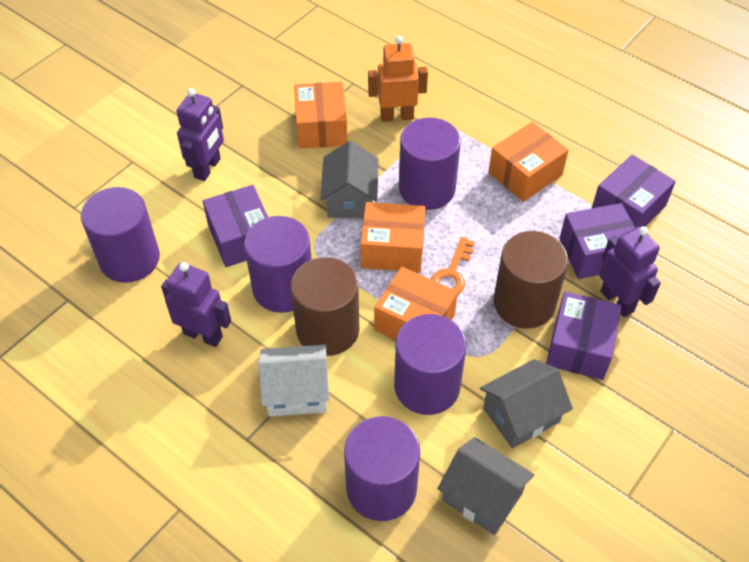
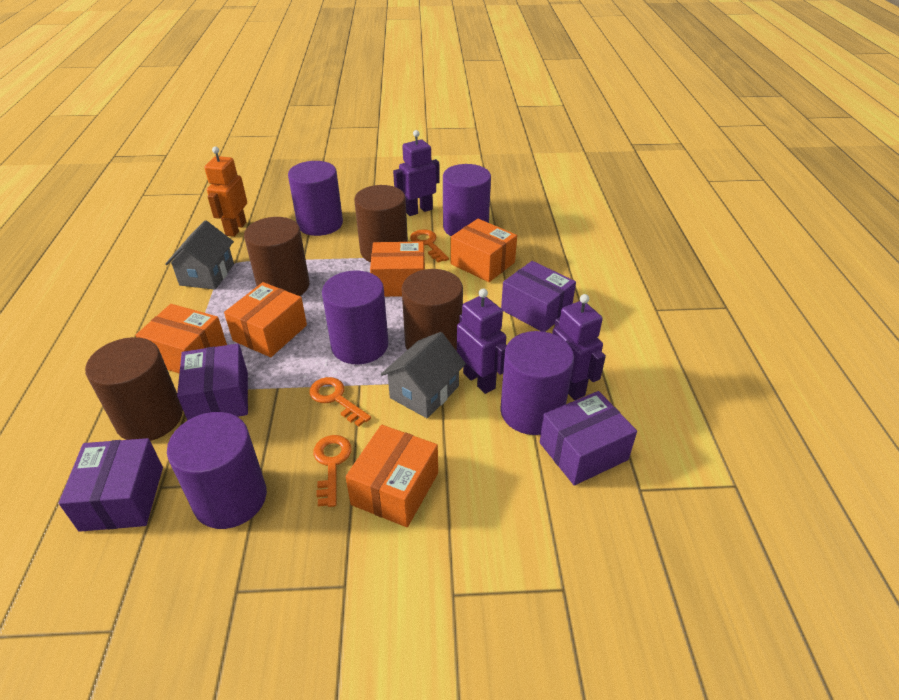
brown cylinder: [291,257,360,356] [493,231,568,329] = 2 -> [85,337,183,441] [244,217,310,296] [354,185,408,262] [402,269,463,351] = 4
grey house: [320,141,379,218] [437,437,534,535] [480,359,573,448] = 3 -> [165,220,234,290] [381,332,466,418] = 2
orange box: [294,82,347,149] [360,202,426,272] [374,267,458,340] [488,122,569,202] = 4 -> [135,304,227,373] [224,282,307,357] [346,425,438,527] [370,242,425,297] [451,219,517,282] = 5
orange key: [431,237,475,295] = 1 -> [309,377,371,427] [313,435,352,507] [410,229,449,262] = 3
white house: [258,345,329,417] = 1 -> none = 0

